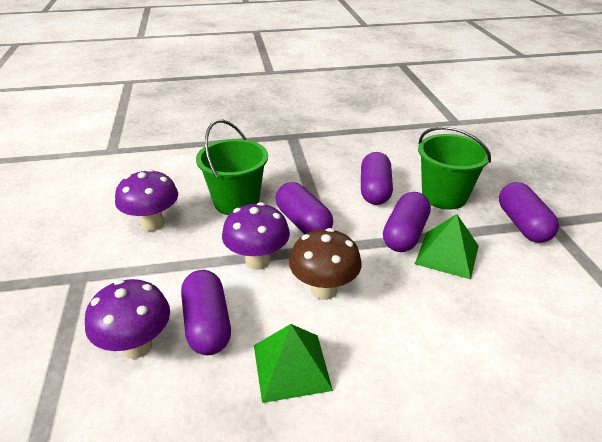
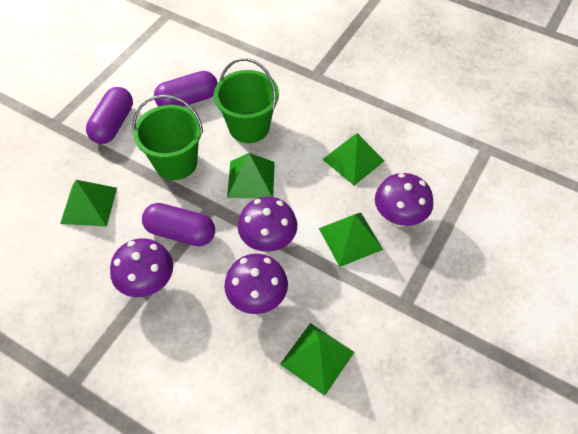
brown mushroom: [289,228,362,300] = 1 -> none = 0
green pyramid: [254,324,333,403] [415,214,479,279] = 2 -> [60,180,117,227] [227,153,275,198] [280,323,354,396] [319,213,383,267] [322,133,384,186] = 5
purple capsule: [181,270,231,355] [276,182,333,234] [361,152,393,205] [383,192,431,252] [499,182,559,243] = 5 -> [86,87,133,144] [142,203,215,246] [154,71,218,107] = 3
purple mushroom: [85,279,170,359] [115,169,178,231] [222,202,290,270] = 3 -> [110,238,173,297] [224,254,288,314] [238,197,297,252] [375,173,433,227] = 4

